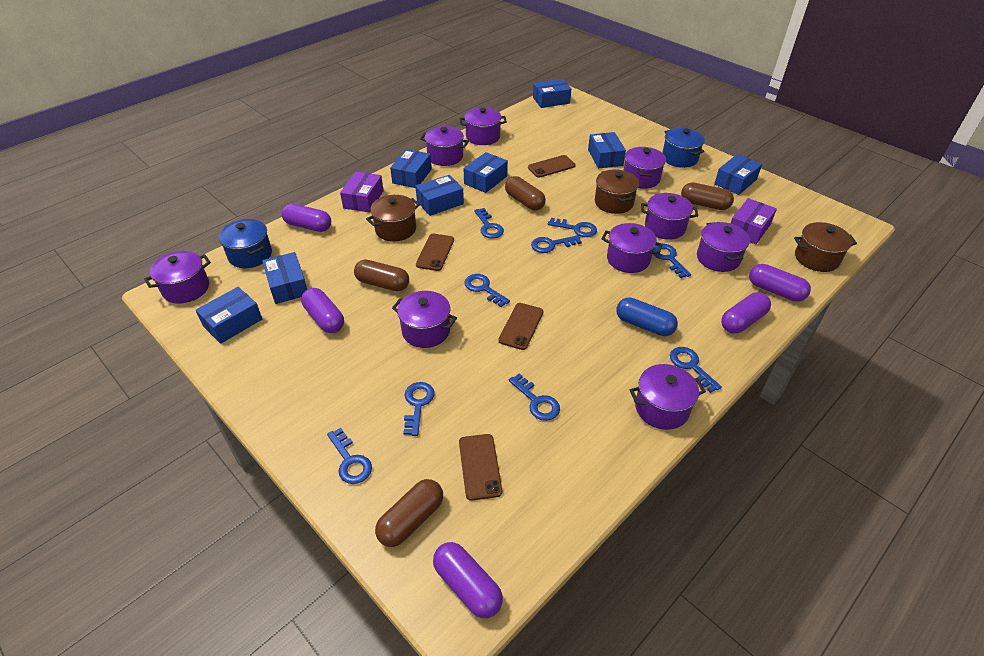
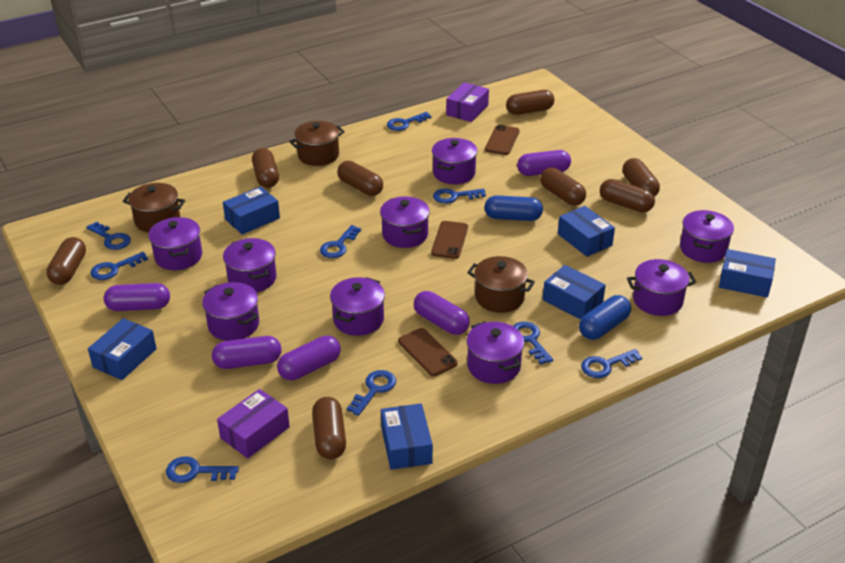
blue box: [195,287,262,344] [262,252,307,304] [390,149,432,188] [415,175,464,216] [463,152,508,193] [533,79,571,108] [588,132,626,168] [714,154,762,195] = 8 -> [88,318,157,380] [223,186,280,235] [381,403,433,470] [543,265,606,320] [558,206,615,257] [719,249,776,298] = 6
blue capsule: [616,297,678,336] = 1 -> [484,195,543,221] [579,295,631,340] = 2
blue pot: [218,219,272,268] [662,128,705,168] = 2 -> none = 0
brown capsule: [354,259,409,291] [375,479,443,547] [505,176,546,210] [681,182,734,210] = 4 -> [46,237,86,285] [252,148,279,188] [312,397,346,459] [337,161,383,196] [506,90,554,115] [540,168,586,206] [600,179,655,213] [622,158,660,197] = 8
brown phone: [416,234,454,271] [459,434,502,501] [498,303,543,350] [528,155,576,178] = 4 -> [398,328,458,376] [431,221,468,259] [485,125,520,155] = 3

